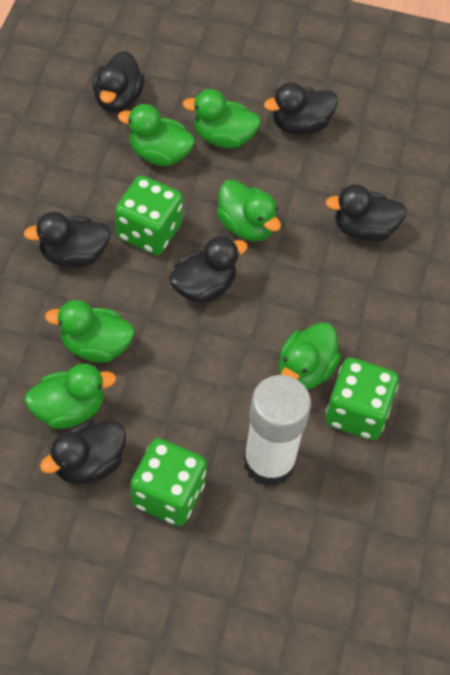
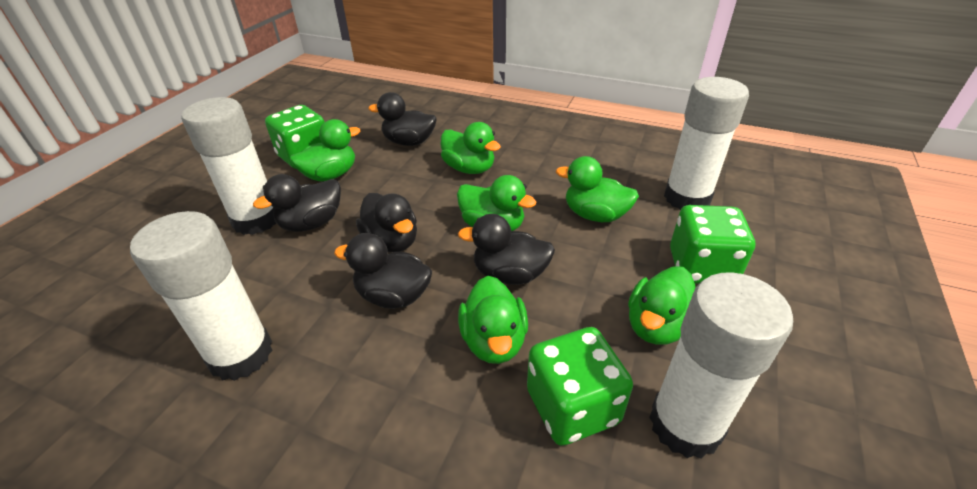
black duck: [24,212,111,268] [40,421,126,484] [93,51,144,113] [169,236,248,304] [264,82,338,135] [325,184,407,242] = 6 -> [253,174,341,232] [334,233,432,309] [356,193,417,253] [368,92,437,146] [458,214,555,285] = 5
white glue stick: [243,375,311,486] = 1 -> [130,211,273,381] [181,97,277,235] [649,272,793,459] [664,77,749,210] = 4

